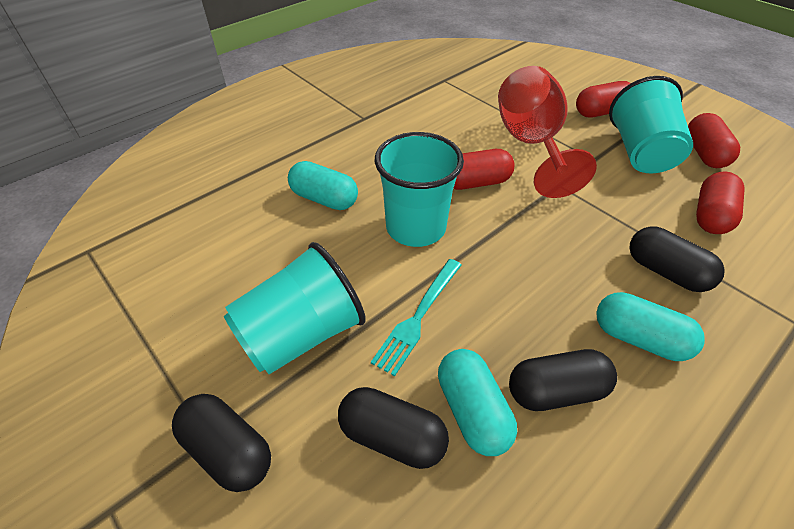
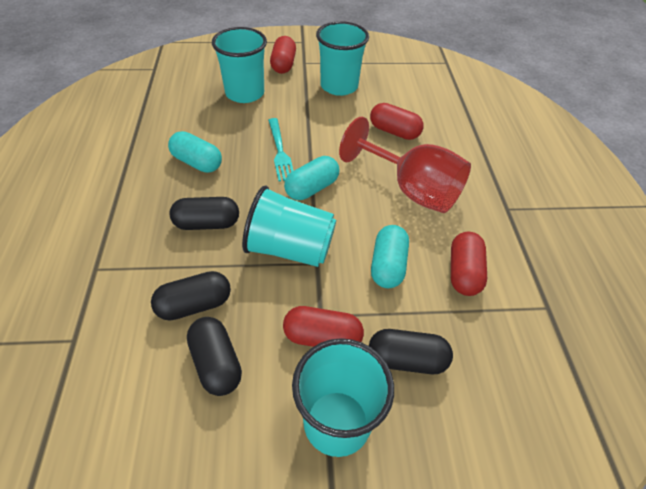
turquoise cup: [224,242,366,374] [375,132,464,247] [609,76,693,173] = 3 -> [212,27,267,103] [242,185,336,267] [292,338,394,457] [316,21,369,96] = 4

